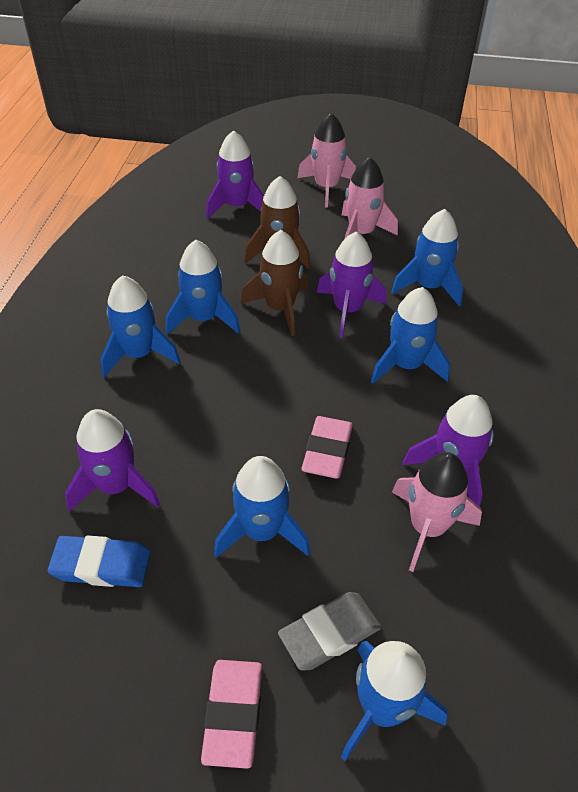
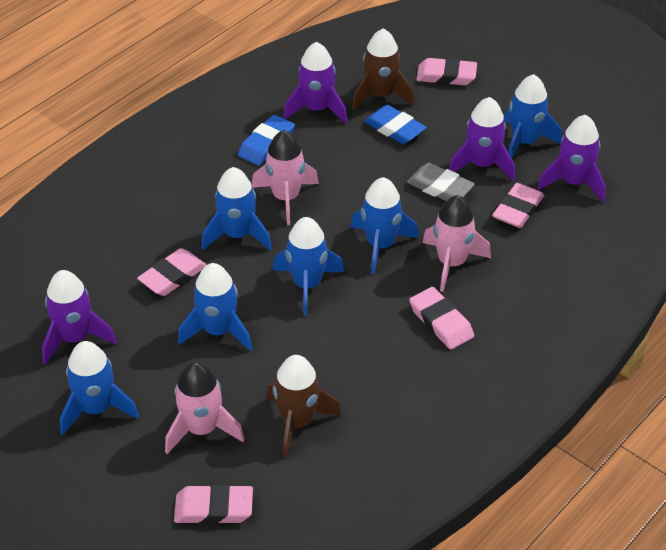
blue eraser: [47,535,151,587] = 1 -> [238,115,295,166] [364,105,427,144] = 2
pink eraser: [201,660,262,769] [302,416,353,479] = 2 -> [137,248,207,296] [174,484,253,524] [409,287,474,350] [416,58,477,85] [492,183,544,228] = 5

